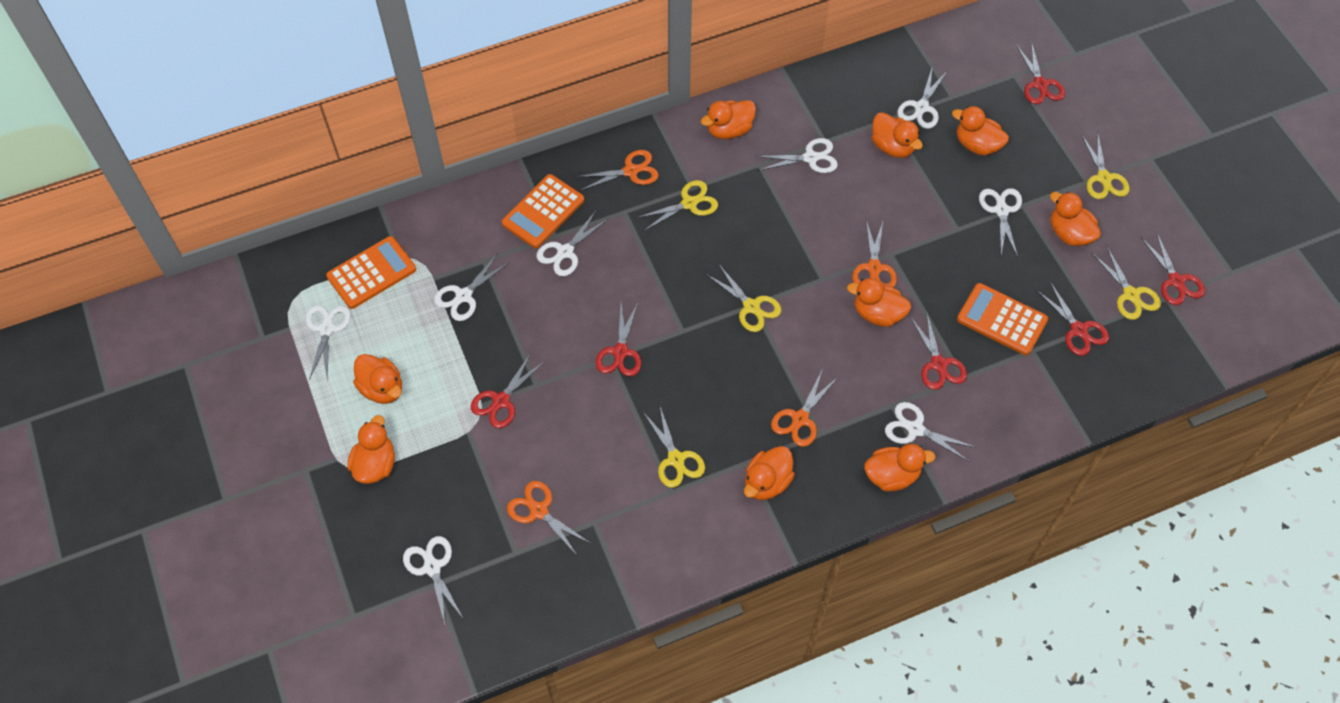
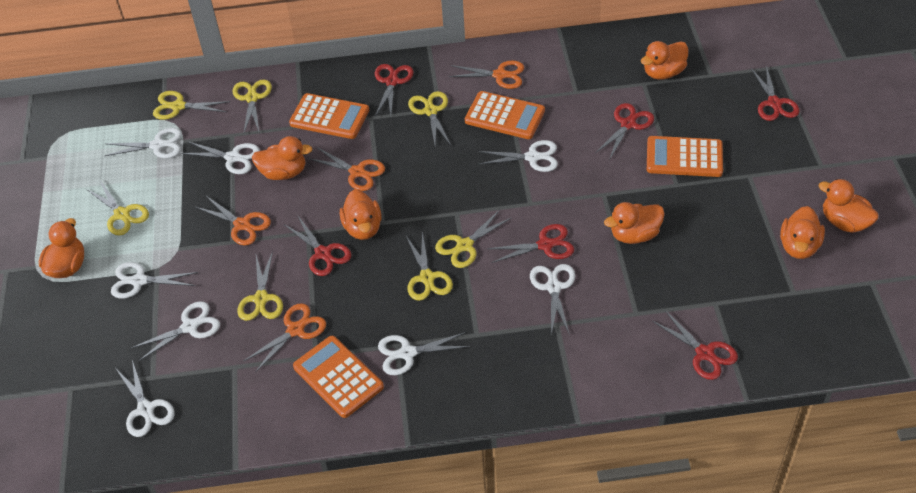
orange calculator: [326,236,416,309] [502,174,584,248] [957,283,1048,355] = 3 -> [289,93,369,139] [293,336,384,418] [465,91,545,139] [647,136,723,177] = 4
orange duck: [348,415,395,484] [353,354,402,404] [701,100,756,139] [744,446,795,500] [847,278,911,327] [864,444,936,492] [872,112,923,158] [952,106,1009,156] [1050,192,1101,246] = 9 -> [39,218,84,278] [252,136,312,180] [340,189,382,240] [604,202,665,244] [641,41,688,80] [780,206,825,259] [818,179,879,233] = 7
yellow scissors: [636,180,718,231] [643,407,705,488] [706,265,781,332] [1081,132,1130,199] [1092,247,1161,320] = 5 -> [86,181,149,235] [153,91,230,120] [233,80,272,134] [237,251,283,321] [406,231,453,301] [408,91,451,145] [435,210,512,268] = 7

